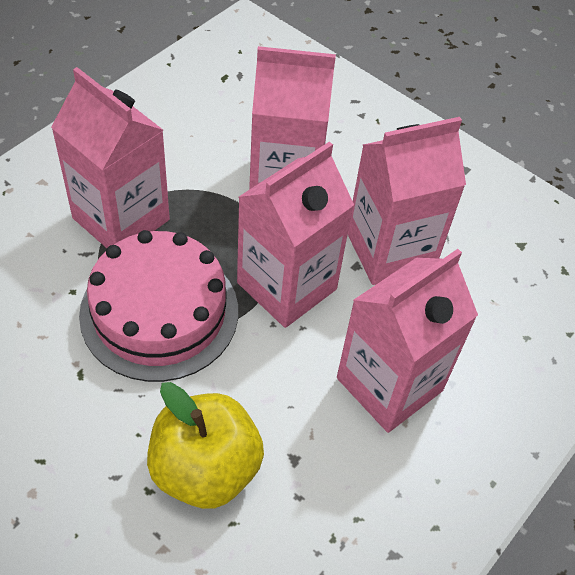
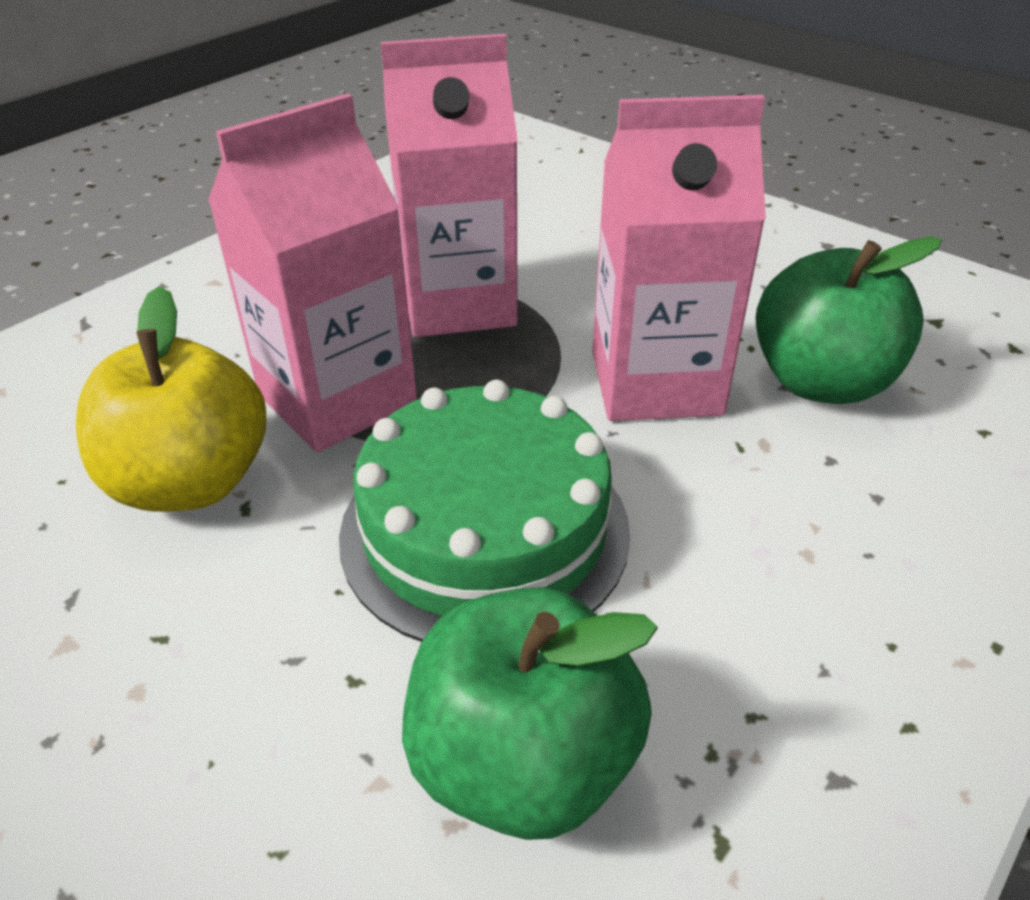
green apple: none = 0 -> [402,587,658,840] [756,236,942,404] = 2
green cake: none = 0 -> [339,380,630,642] = 1
pink cake: [79,230,238,382] = 1 -> none = 0
pink carton: [51,67,170,248] [237,142,354,328] [249,46,336,190] [337,249,478,433] [348,117,466,285] = 5 -> [208,93,417,452] [380,34,518,337] [592,95,766,421] = 3

